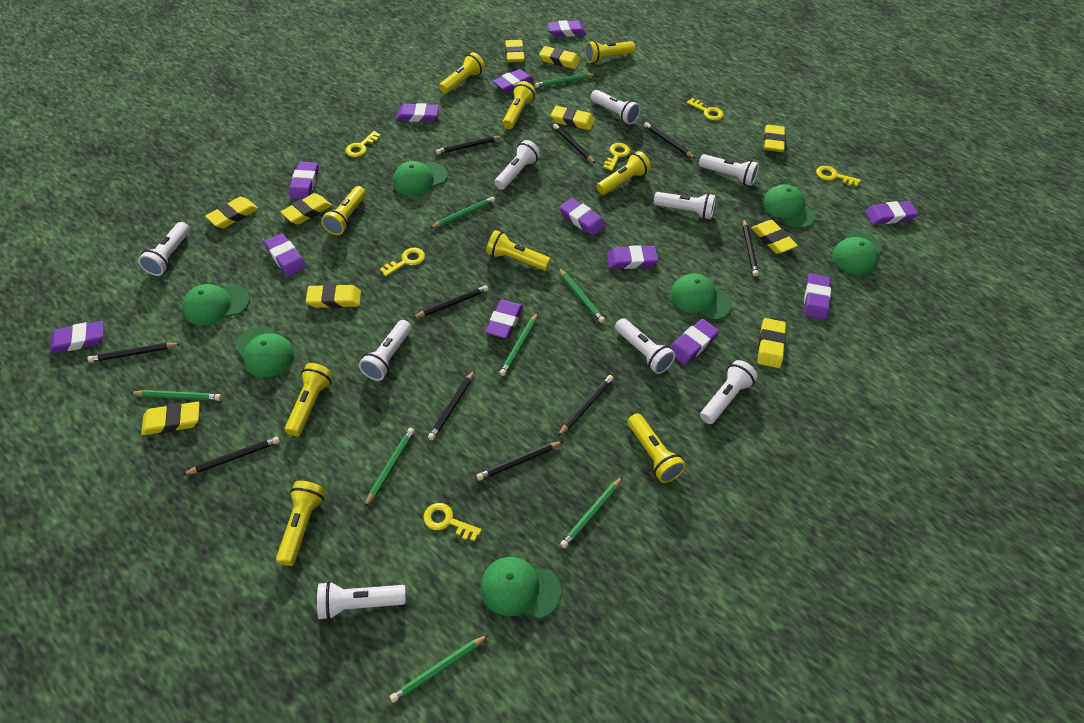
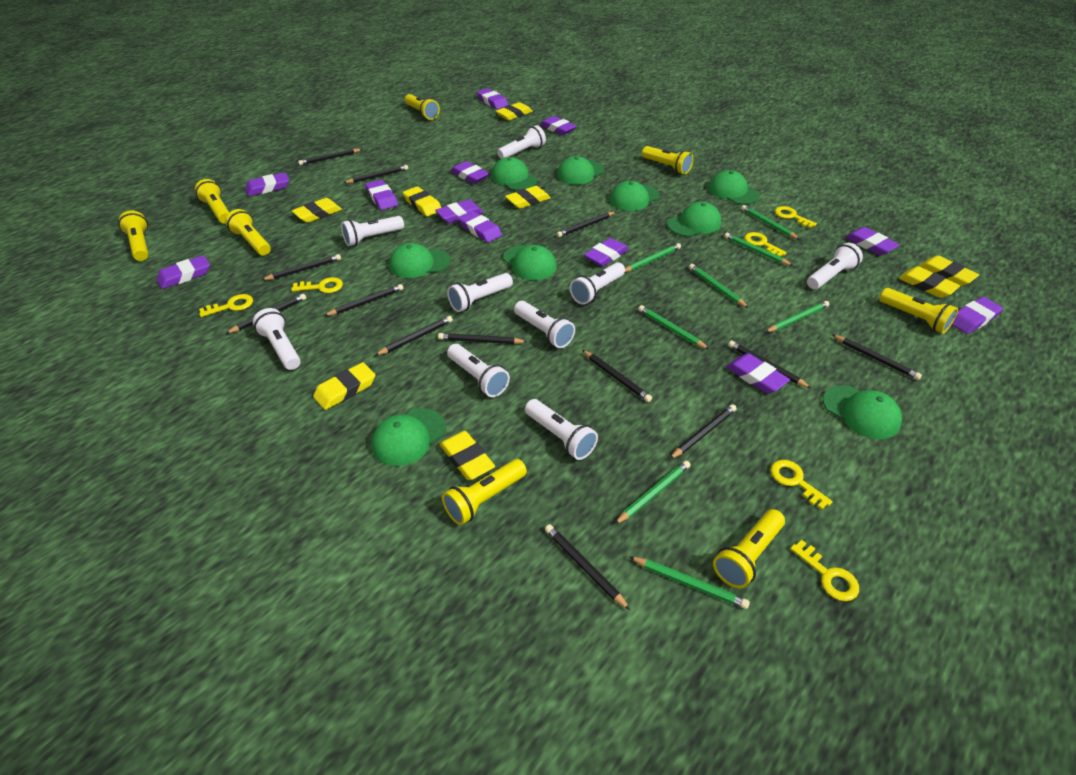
black pencil: [88,343,181,362] [182,437,280,475] [413,285,488,318] [428,370,475,440] [436,136,503,155] [476,441,563,481] [553,124,595,163] [558,375,614,436] [644,122,696,159] [743,219,759,276] = 10 -> [225,294,306,334] [262,254,341,280] [298,149,362,165] [324,284,403,316] [344,165,408,183] [375,316,453,356] [438,333,527,344] [545,524,630,610] [557,212,616,237] [582,350,652,402] [670,404,737,459] [728,341,812,389] [833,335,922,380] = 13
green cap: [182,284,250,325] [235,326,295,378] [393,161,448,196] [480,557,561,619] [670,273,732,320] [763,184,816,229] [832,232,883,275] = 7 -> [371,408,446,466] [389,243,451,278] [491,157,537,190] [503,245,557,280] [557,156,605,185] [609,181,659,211] [667,202,721,237] [708,170,760,205] [823,385,902,439] = 9
yellow eraser: [141,402,200,435] [205,197,258,228] [281,193,332,225] [306,284,361,308] [505,40,525,62] [539,46,580,69] [551,106,595,130] [751,220,798,254] [758,318,786,368] [764,125,786,152] = 10 -> [292,198,342,223] [313,362,376,410] [403,186,441,217] [439,431,495,480] [496,102,533,120] [505,186,551,209] [899,266,960,298] [919,256,979,286] = 8
yellow flashlight: [276,481,326,566] [285,363,333,436] [321,186,366,235] [439,52,485,94] [486,230,551,271] [502,81,536,129] [585,40,635,63] [597,151,651,195] [627,414,686,483] = 9 -> [118,211,149,261] [195,179,229,224] [225,209,271,256] [405,94,440,120] [442,459,527,525] [642,146,693,174] [713,509,785,588] [879,288,958,334] = 8

